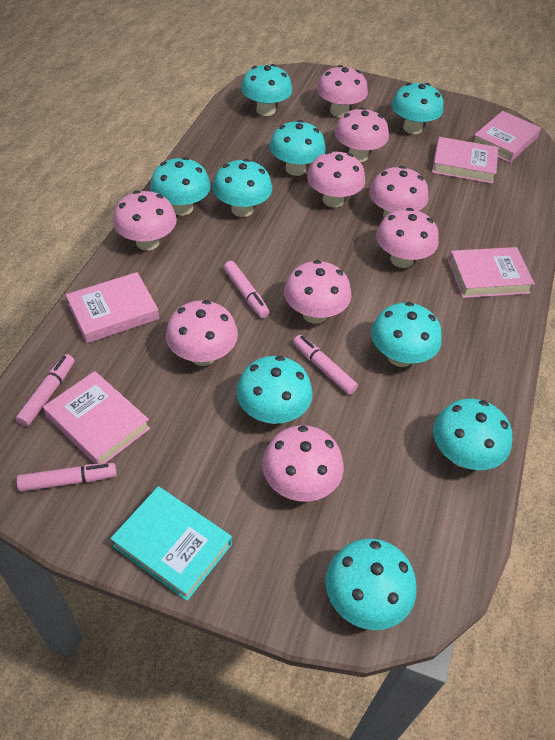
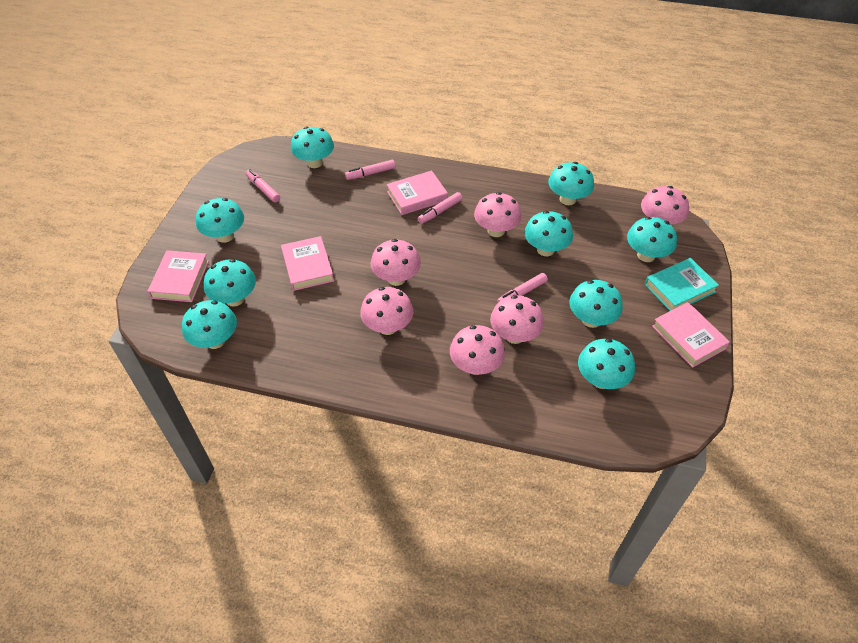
pink book: [43,371,150,464] [66,272,159,343] [432,137,498,184] [448,247,535,298] [473,111,541,163] = 5 -> [148,250,209,302] [281,236,334,291] [386,170,448,215] [652,302,730,368] = 4
pink mushroom: [113,190,177,251] [166,300,238,366] [262,425,344,502] [284,260,352,324] [307,151,365,208] [317,65,368,117] [335,107,389,162] [369,166,428,218] [376,208,439,268] = 9 -> [360,287,413,335] [371,239,421,286] [450,325,505,375] [474,192,522,237] [490,295,544,344] [641,186,689,224] = 6

